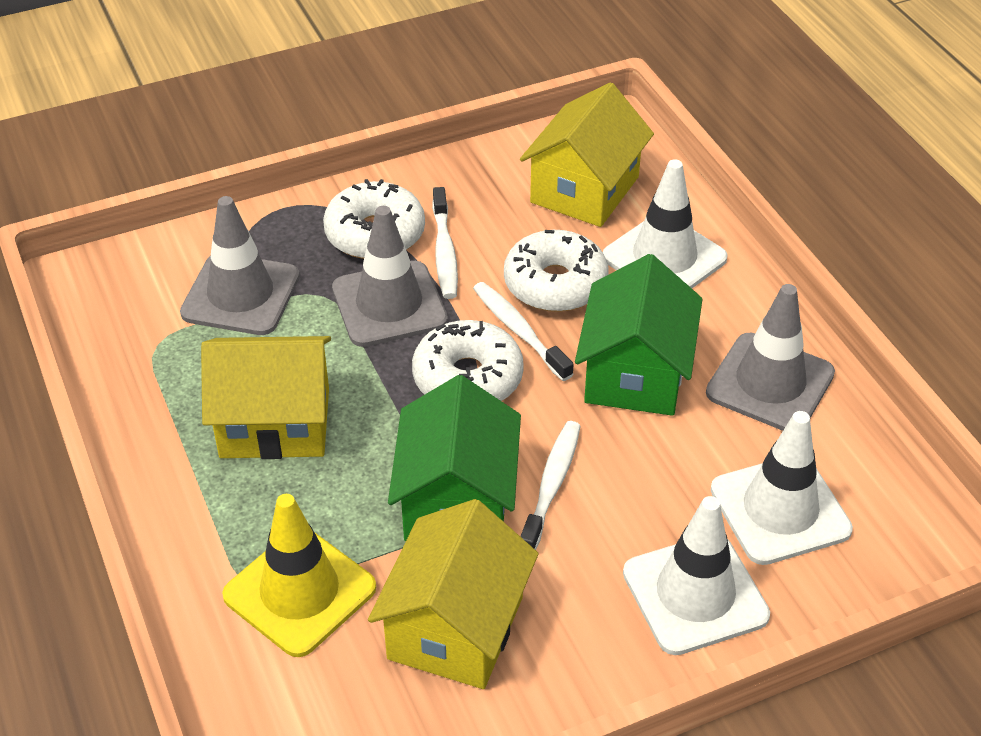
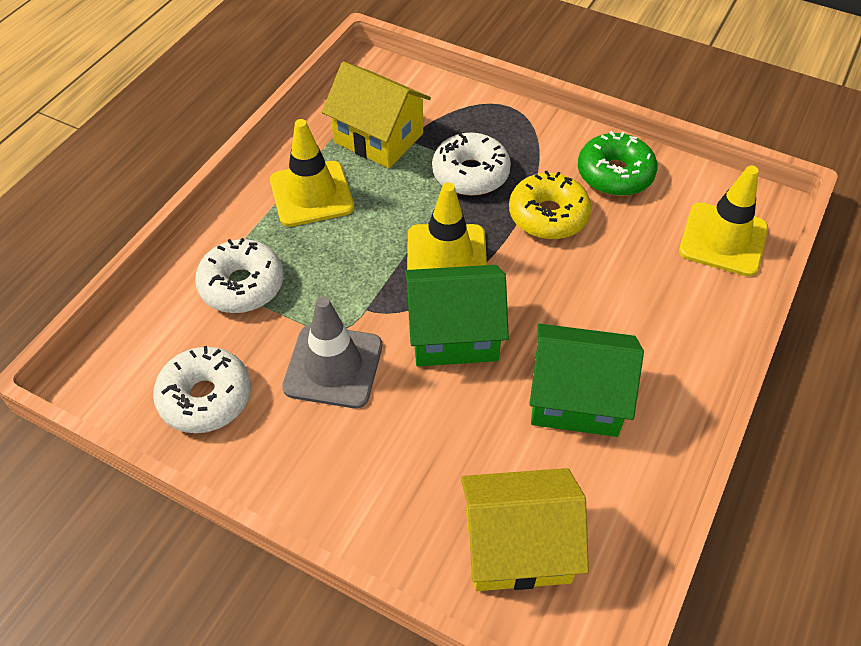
green donut: none = 0 -> [578,131,657,196] = 1
grey traffic cone: [180,196,300,335] [332,206,448,347] [706,284,835,431] = 3 -> [282,297,382,408] = 1
white toothbrush: [432,187,458,299] [473,282,574,381] [520,421,581,550] = 3 -> none = 0
white traffic cone: [603,159,728,288] [623,496,770,655] [711,411,853,565] = 3 -> none = 0
yellow donut: none = 0 -> [509,171,591,239] = 1
yellow house: [201,336,331,459] [368,499,539,689] [520,82,654,227] = 3 -> [322,62,431,168] [461,468,589,591] = 2
yellow traffic cone: [222,494,376,657] = 1 -> [270,119,354,227] [407,182,487,270] [679,166,768,277] = 3

